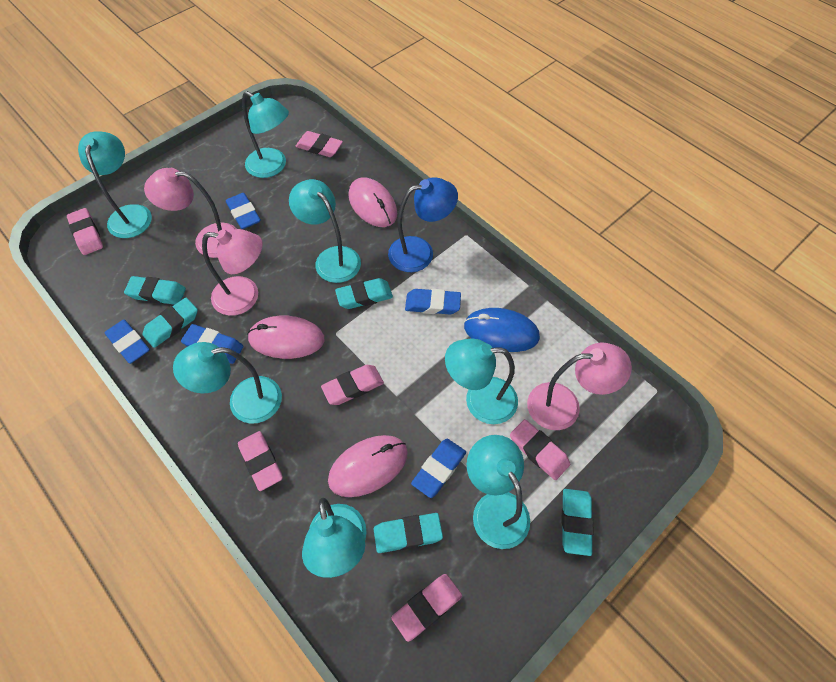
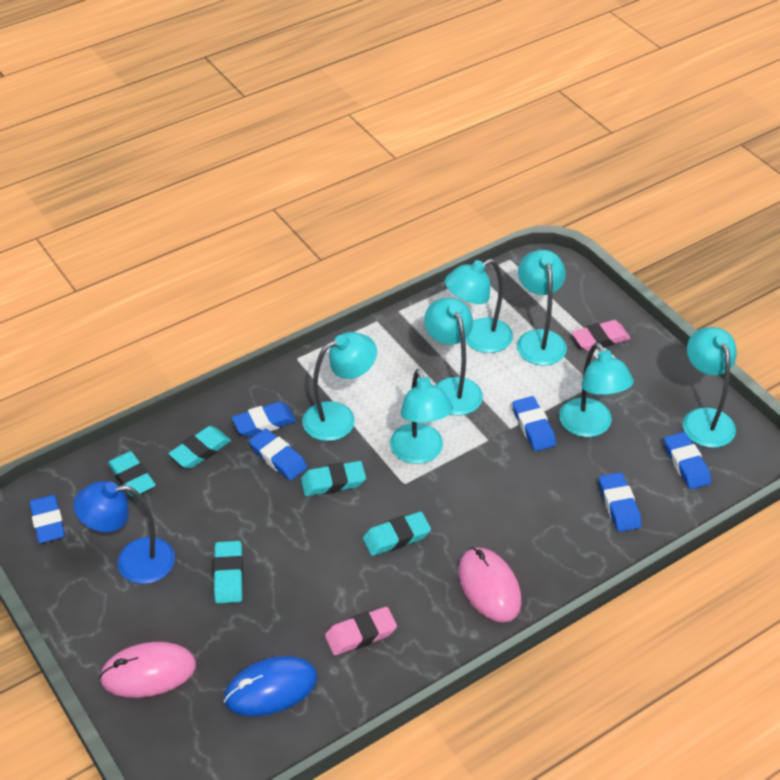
blue eraser: [105,320,150,364] [181,324,243,364] [226,193,261,229] [405,289,461,315] [411,439,466,498] = 5 -> [30,495,65,543] [232,402,296,437] [249,428,307,481] [512,396,556,451] [599,472,642,532] [664,432,711,489] = 6
pink eraser: [67,208,103,255] [238,431,283,491] [295,131,343,157] [321,365,384,405] [391,574,462,642] [510,419,570,480] = 6 -> [325,607,397,656] [572,320,631,351] = 2
pink lamp: [144,168,237,258] [202,229,263,316] [527,343,632,430] = 3 -> none = 0
pink mouse: [247,316,325,359] [328,435,408,497] [348,177,397,227] = 3 -> [99,642,196,698] [458,547,522,622] = 2

